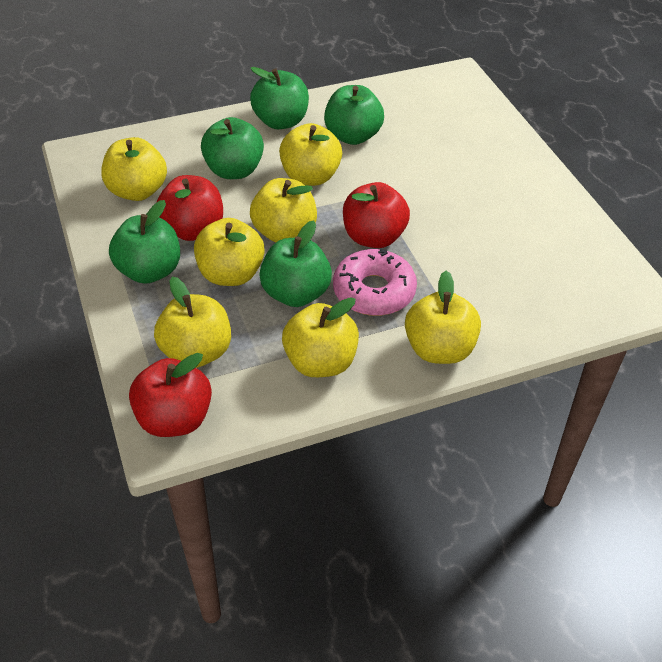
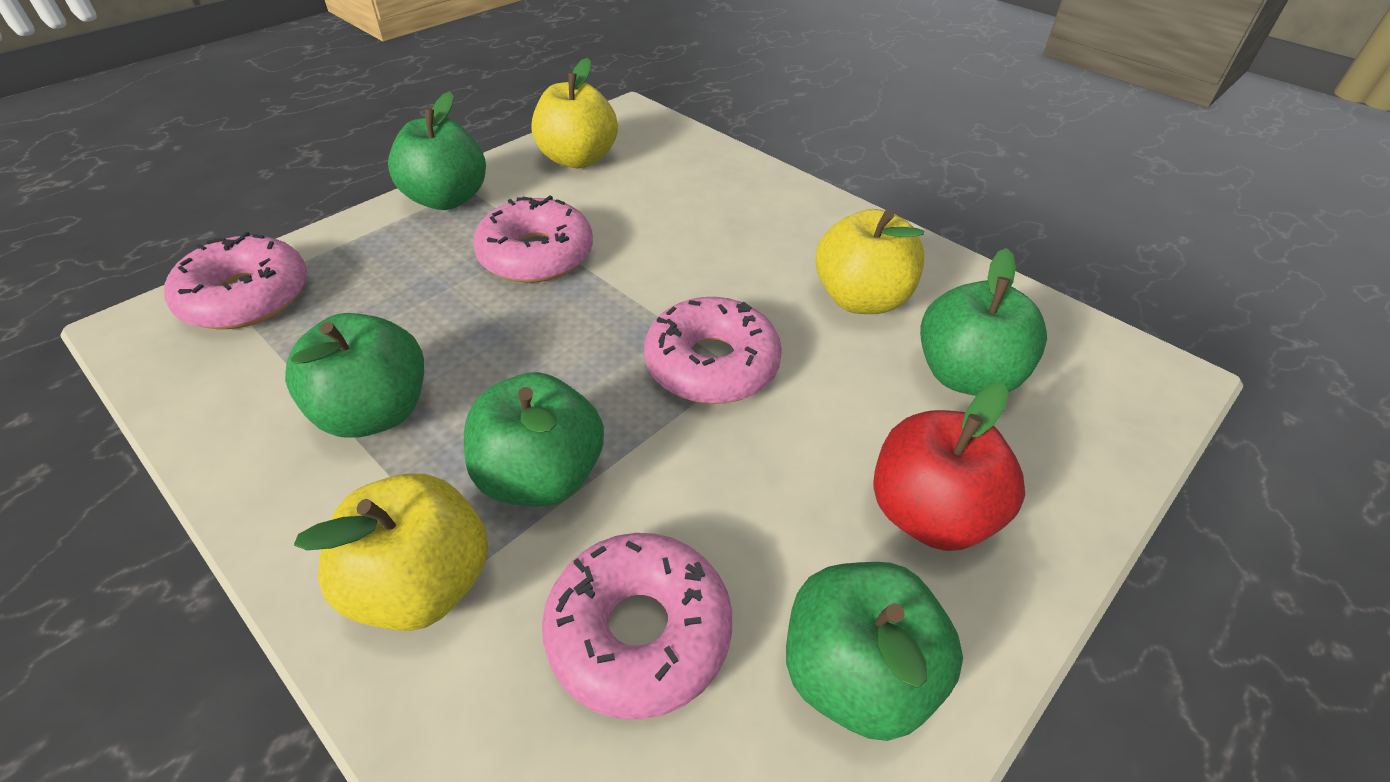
pink donut: [333,249,417,316] = 1 -> [164,232,307,329] [473,195,593,283] [542,533,732,719] [644,297,782,404] = 4
red apple: [129,353,212,437] [156,175,223,241] [343,182,410,248] = 3 -> [873,383,1025,551] = 1
yellow apple: [101,137,167,201] [154,277,231,368] [194,218,264,286] [250,178,317,242] [279,123,342,186] [282,297,359,377] [405,271,481,364] = 7 -> [294,473,488,631] [532,58,618,168] [815,209,924,314] = 3

